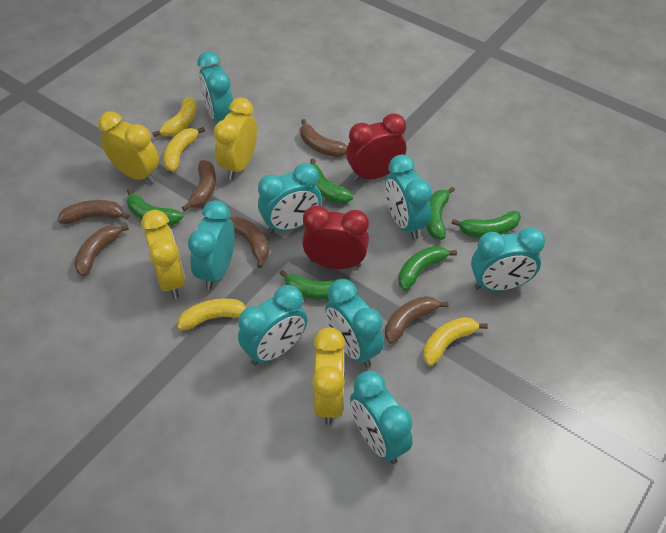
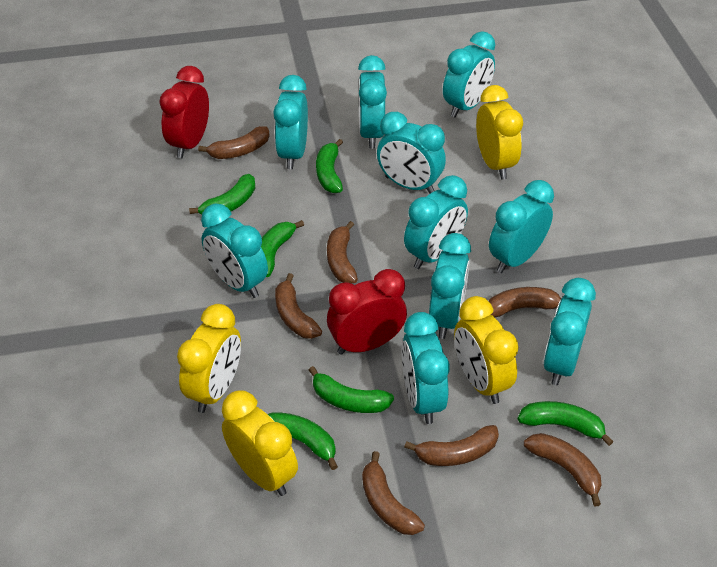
brown banana: [58,200,130,224] [74,225,129,276] [182,160,216,211] [229,216,269,268] [300,119,348,157] [385,296,449,344] = 6 -> [198,126,270,159] [275,273,322,339] [327,221,358,283] [362,451,425,535] [404,425,499,466] [489,287,561,317] [524,433,602,506] = 7
turquoise clock: [188,201,235,290] [197,51,233,123] [238,285,307,365] [258,163,322,234] [325,279,384,367] [350,371,413,464] [385,154,432,240] [471,227,545,291] = 8 -> [201,204,268,298] [273,75,308,169] [358,55,387,148] [377,112,446,194] [402,312,450,424] [404,175,468,269] [429,233,471,339] [443,31,495,117] [489,180,554,273] [543,278,596,385] = 10
yellow banana: [152,97,197,137] [163,127,205,172] [178,298,246,331] [423,317,488,366] = 4 -> none = 0

